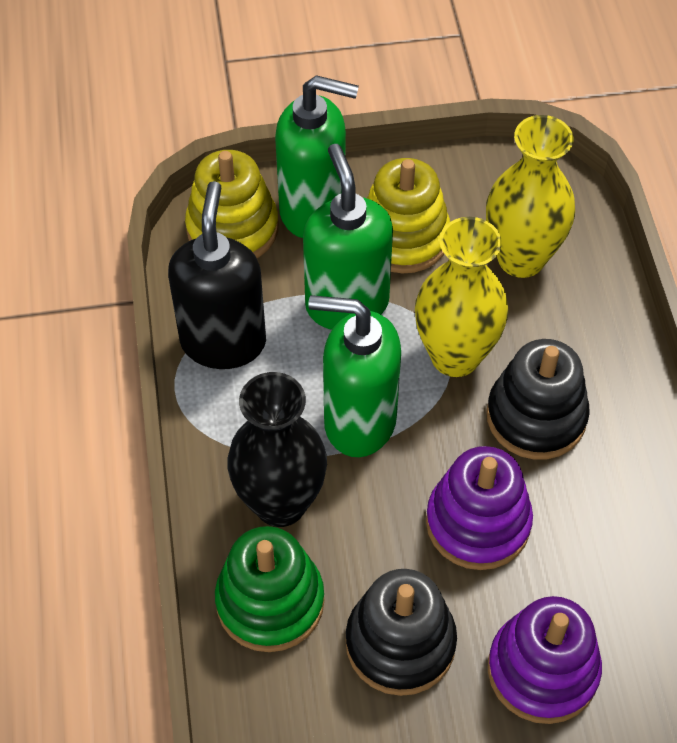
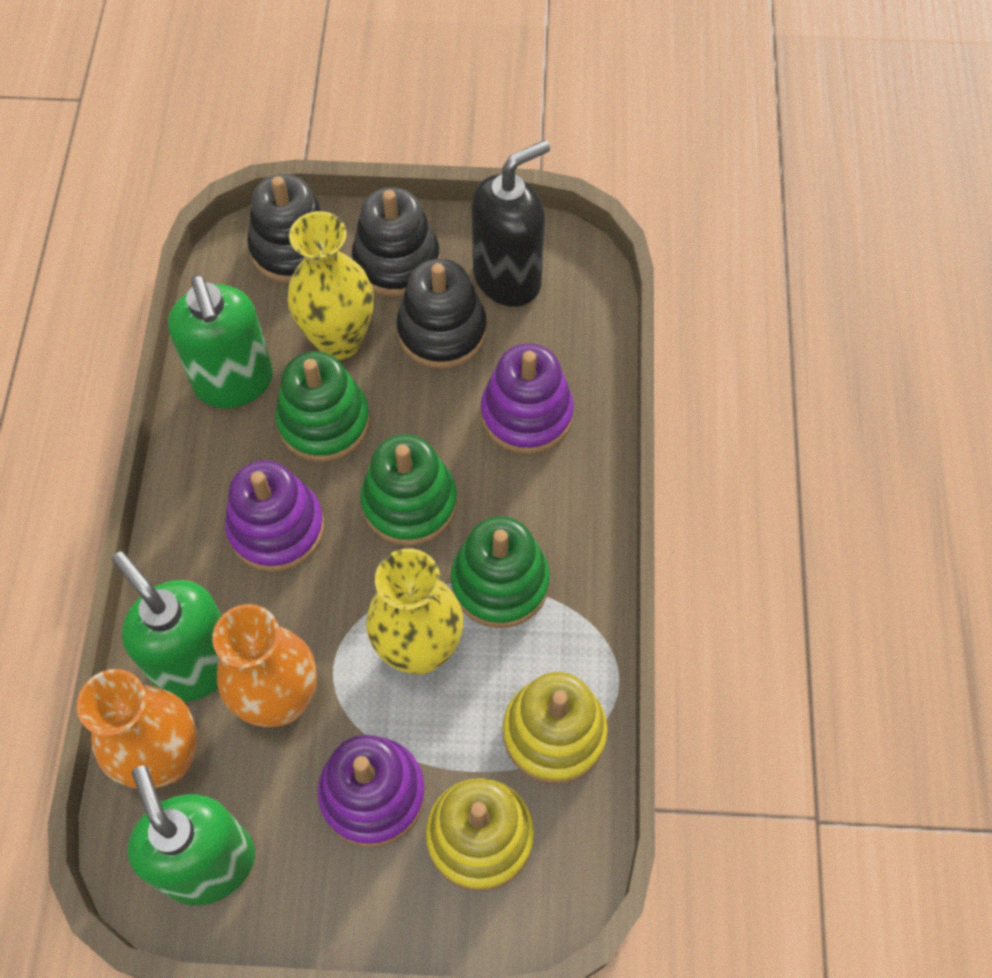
black stacking toy: [346,569,457,696] [487,339,590,460] = 2 -> [247,174,324,283] [352,187,440,297] [397,259,487,369] = 3
black vase: [227,372,327,527] = 1 -> none = 0
green stacking toy: [215,526,324,652] = 1 -> [275,351,370,462] [360,434,457,546] [451,516,550,628] = 3
orange vase: none = 0 -> [77,669,197,789] [212,604,317,727] = 2
purple stacking toy: [426,446,533,570] [488,596,602,724] = 2 -> [225,460,324,572] [318,735,425,847] [481,343,574,454] = 3

